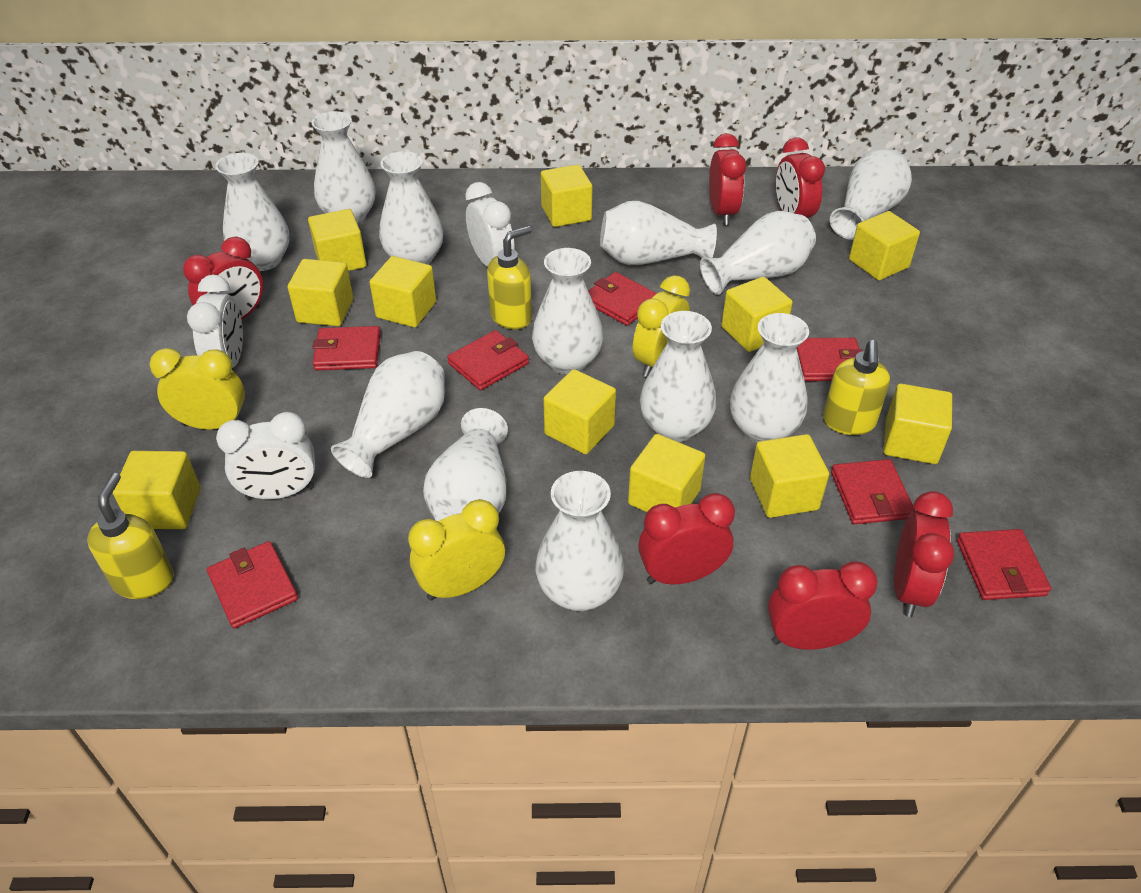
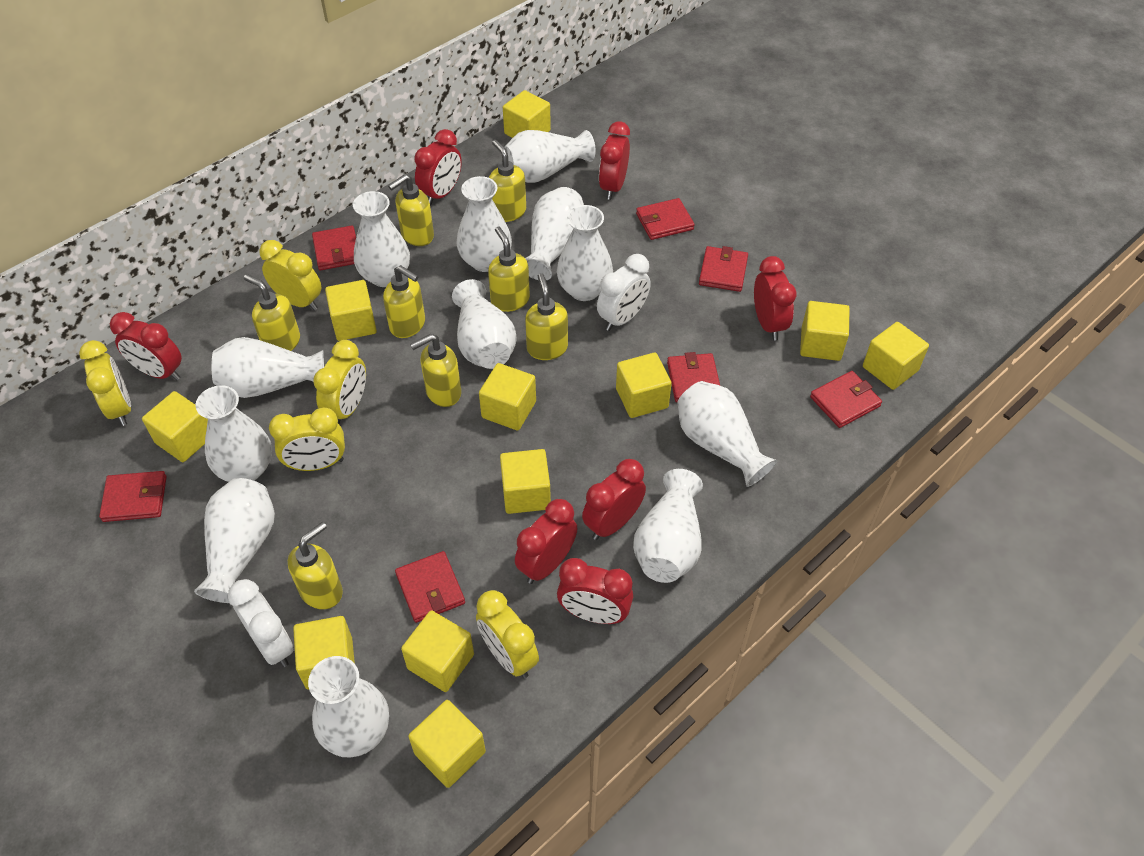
red clock: [183,237,263,320] [638,493,735,584] [709,133,746,225] [768,561,878,650] [776,137,825,218] [894,491,954,617] = 6 -> [110,312,182,380] [414,129,462,205] [515,499,577,584] [557,558,633,624] [582,459,646,540] [599,121,630,200] [754,256,796,340] = 7
white clock: [187,275,243,368] [216,412,315,499] [465,182,515,267] = 3 -> [228,579,294,667] [597,254,651,331] = 2
yellow clock: [149,348,245,430] [408,499,505,601] [633,275,690,377] = 3 -> [79,340,131,426] [259,240,321,311] [269,408,345,471] [313,340,366,424] [476,590,539,678] = 5
yellow soap dispenser: [87,473,174,599] [487,226,532,330] [823,340,890,435] = 3 -> [244,274,300,351] [288,522,343,610] [383,265,425,338] [388,174,434,246] [410,334,461,407] [488,227,530,312] [489,140,526,222] [525,273,568,360] = 8

